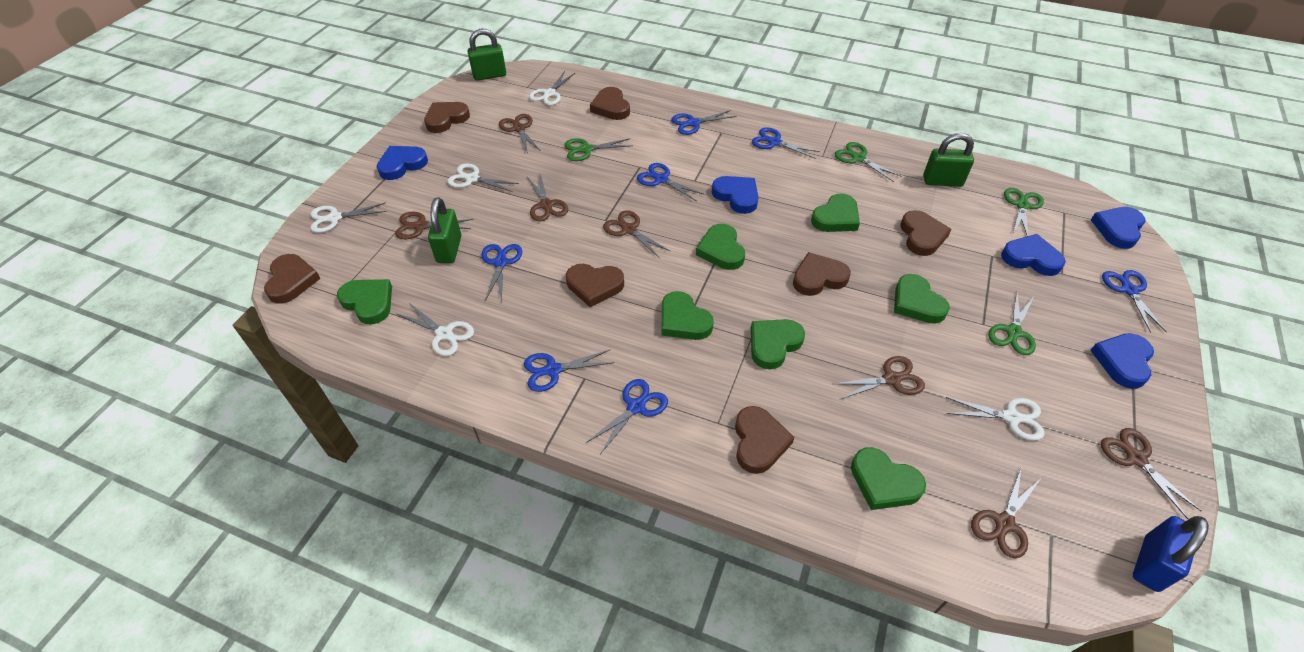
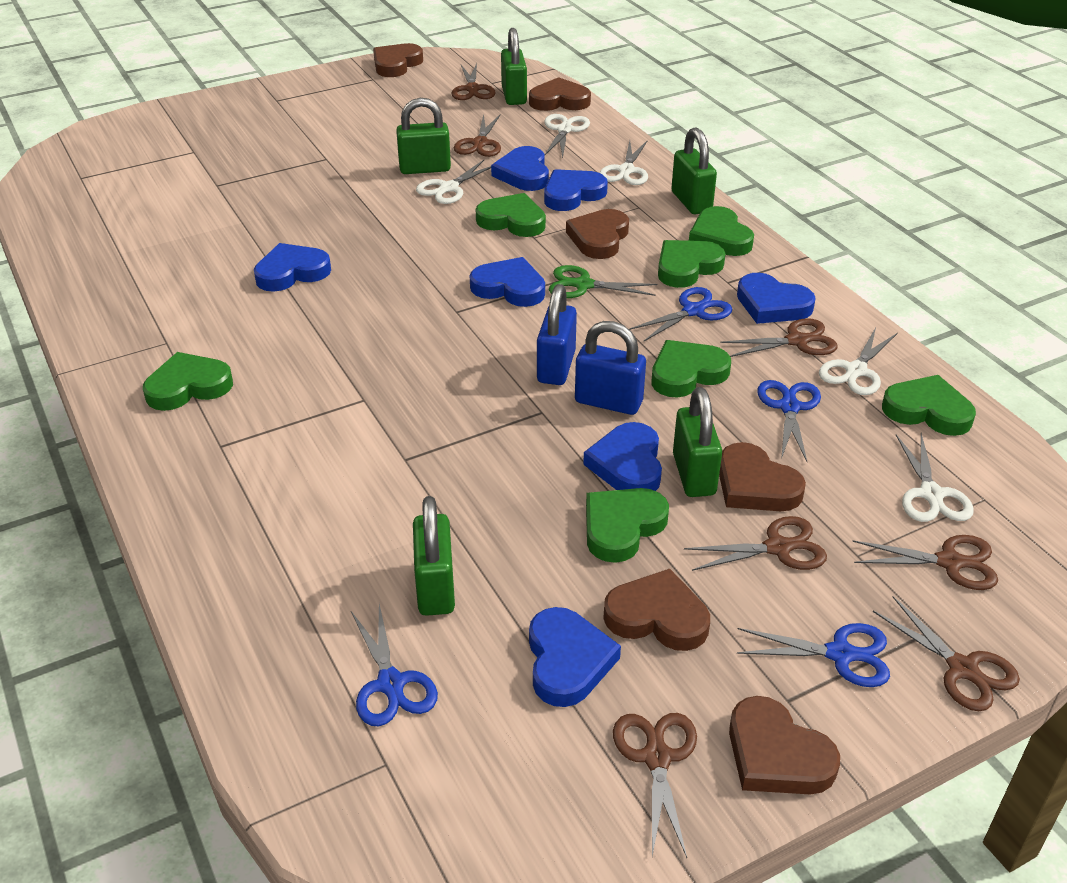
blue heart: [377,146,428,180] [712,176,759,214] [1001,234,1066,276] [1090,333,1154,389] [1091,207,1146,249] = 5 -> [254,243,331,292] [470,257,545,307] [491,146,549,191] [529,607,621,707] [544,169,608,211] [583,422,662,491] [737,273,816,324] = 7
blue padlock: [1133,516,1209,592] = 1 -> [537,284,577,385] [575,321,646,415] = 2
blue scissors: [481,244,522,302] [524,350,614,392] [586,379,668,454] [637,163,705,202] [671,110,737,135] [752,127,820,159] [1102,270,1167,333] = 7 -> [351,604,438,726] [629,287,732,342] [737,623,890,687] [757,380,821,462] = 4
brown heart: [264,254,321,304] [424,102,470,133] [566,264,624,307] [590,87,630,120] [735,406,794,474] [793,252,851,296] [901,210,952,256] = 7 -> [373,43,423,77] [529,77,591,111] [566,209,629,259] [603,568,710,651] [719,442,806,511] [729,696,840,795] = 6
green padlock: [428,197,461,263] [468,29,506,81] [923,133,974,187] = 3 -> [396,98,451,174] [413,496,455,616] [501,28,527,105] [671,128,717,214] [673,387,722,497] = 5
green scissors: [564,138,631,161] [835,142,902,182] [988,292,1036,355] [1004,188,1044,236] = 4 -> [549,265,657,298] = 1

